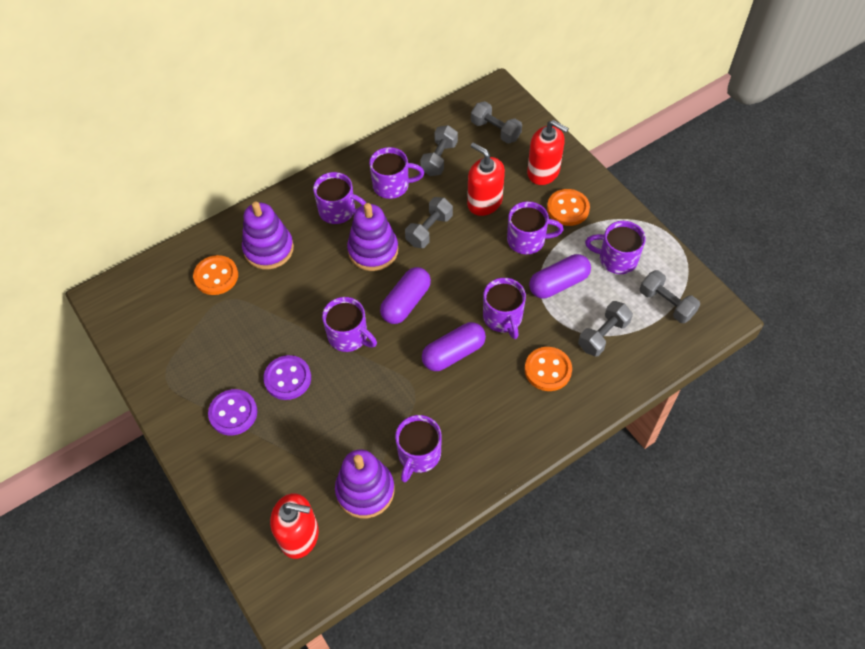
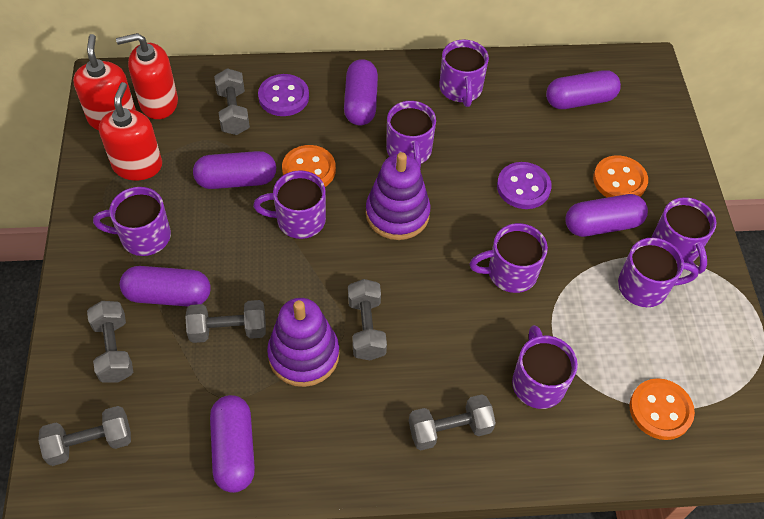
grey dumbbell: [405,197,453,248] [420,125,458,176] [471,101,522,144] [578,301,633,356] [640,270,700,323] = 5 -> [38,406,131,466] [87,301,133,382] [185,300,266,343] [214,68,250,135] [348,279,387,360] [409,394,496,450] = 6
purple capsule: [380,267,431,324] [422,322,486,371] [529,254,591,299] = 3 -> [120,266,211,307] [193,151,276,189] [210,395,255,493] [344,59,378,126] [546,70,621,109] [565,194,648,237] = 6
purple mug: [313,172,366,224] [322,297,377,352] [369,147,424,199] [395,415,442,482] [483,278,526,339] [507,201,564,254] [585,221,646,274] = 7 -> [93,187,171,256] [253,170,326,239] [386,101,436,168] [439,40,489,107] [469,223,548,293] [512,325,578,409] [618,238,699,307] [651,197,716,274] = 8
purple stacking toy: [242,202,294,269] [335,450,395,518] [347,203,398,271] = 3 -> [267,298,339,387] [366,152,430,240] = 2

